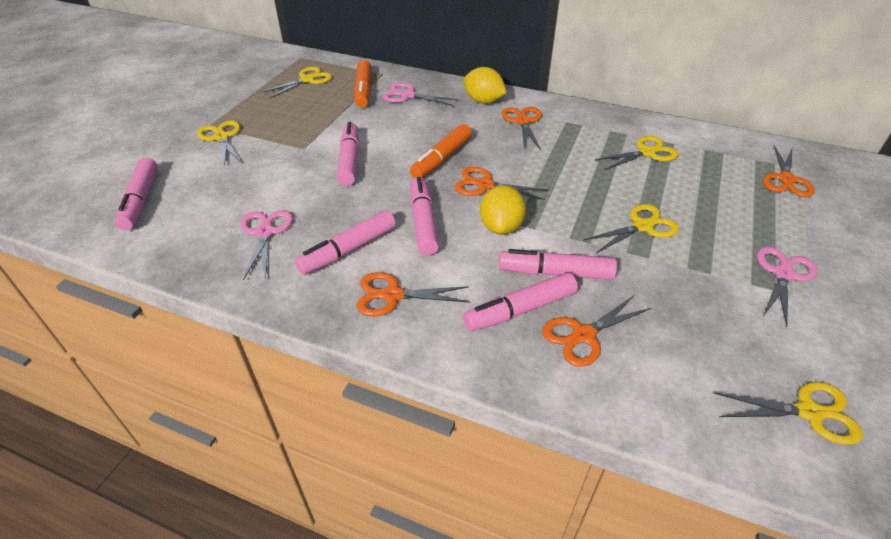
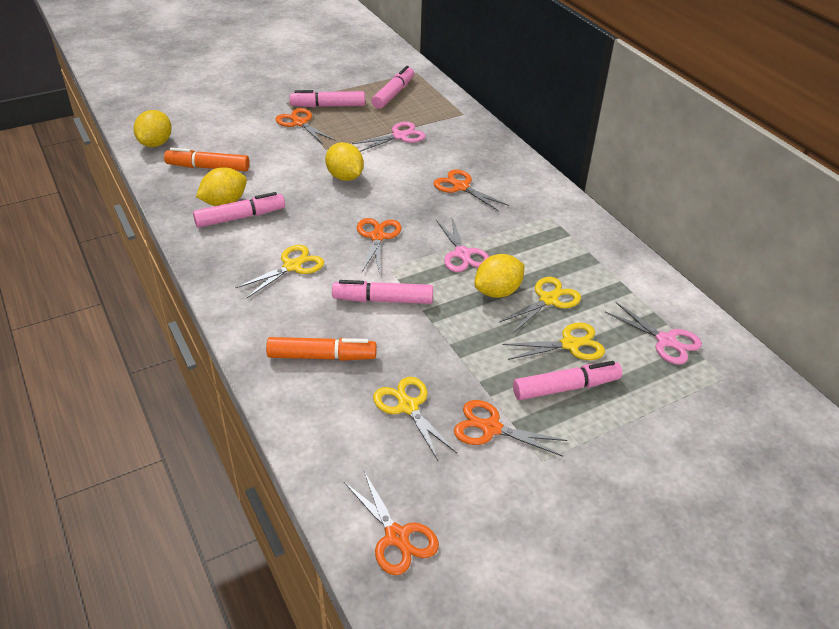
pink marker: [114,158,158,230] [295,210,396,275] [337,122,359,186] [411,177,439,255] [463,272,578,331] [499,249,617,280] = 6 -> [193,192,285,227] [290,90,365,107] [332,280,433,304] [372,66,414,109] [513,361,622,400] = 5
yellow lemon: [464,67,507,104] [480,185,526,235] = 2 -> [134,110,172,147] [196,167,247,206] [325,142,364,181] [474,254,525,298] = 4
yellow scissors: [197,121,242,166] [262,67,332,98] [583,204,679,253] [595,136,678,170] [714,382,863,445] = 5 -> [235,245,324,298] [373,377,457,461] [499,277,581,333] [503,323,605,360] = 4

